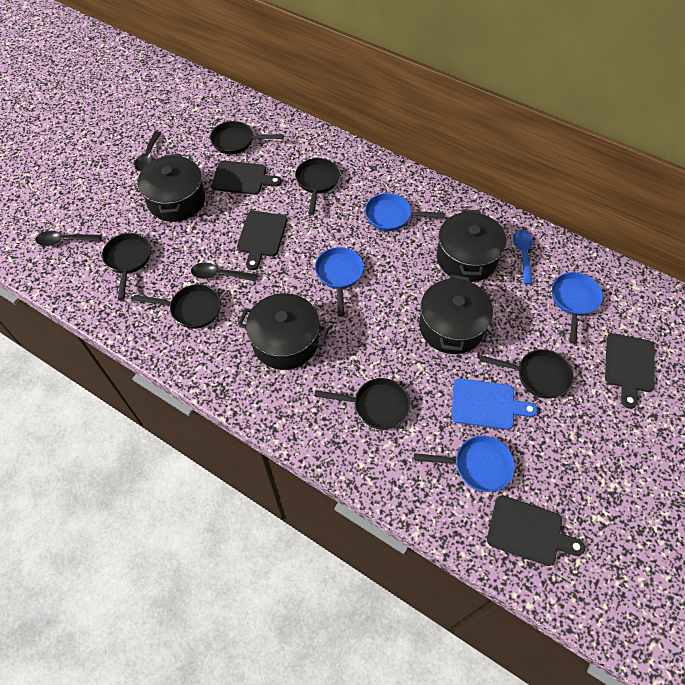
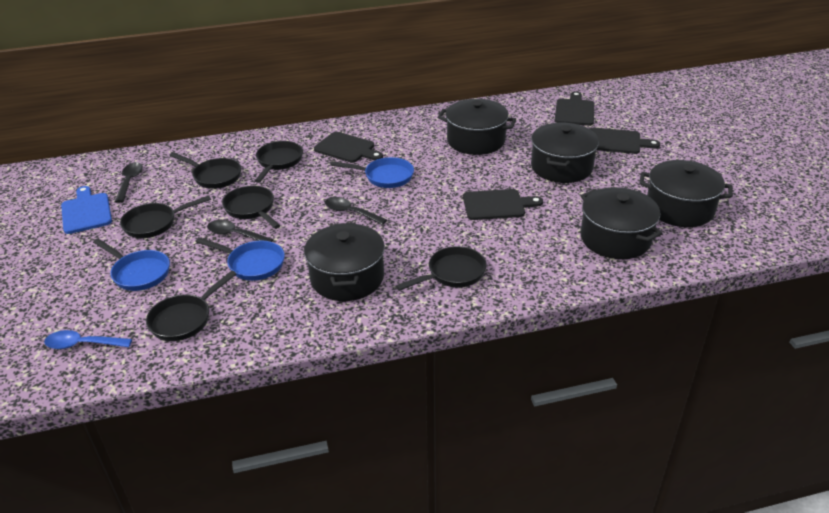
black pot: [138,154,205,222] [238,293,329,370] [419,275,493,354] [437,209,506,282] = 4 -> [304,223,385,301] [438,99,516,155] [531,123,599,183] [580,187,663,259] [639,160,733,227] = 5
blue pan: [315,247,364,317] [365,193,446,231] [414,436,515,492] [552,272,603,344] = 4 -> [93,239,170,291] [195,237,285,281] [330,157,414,188] = 3

